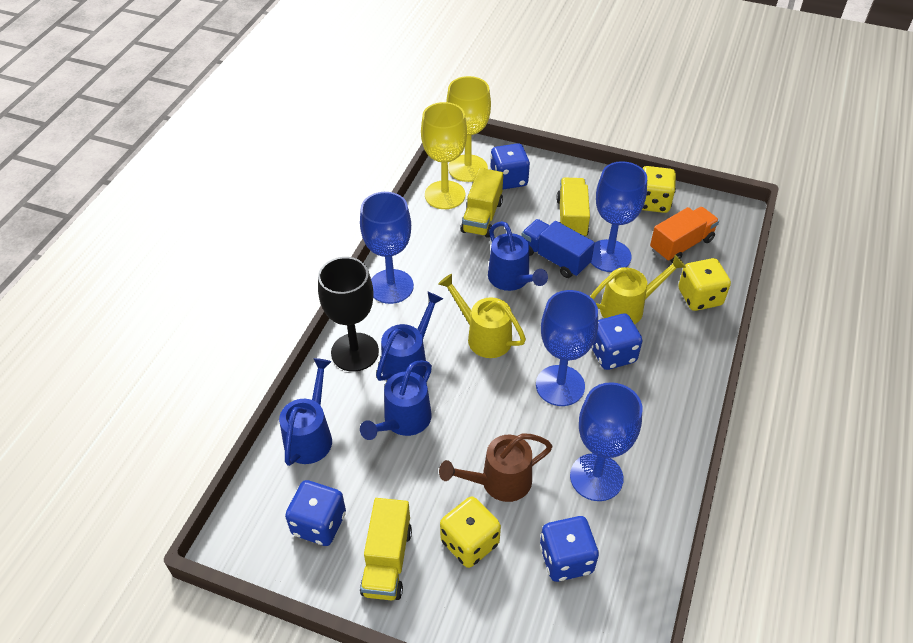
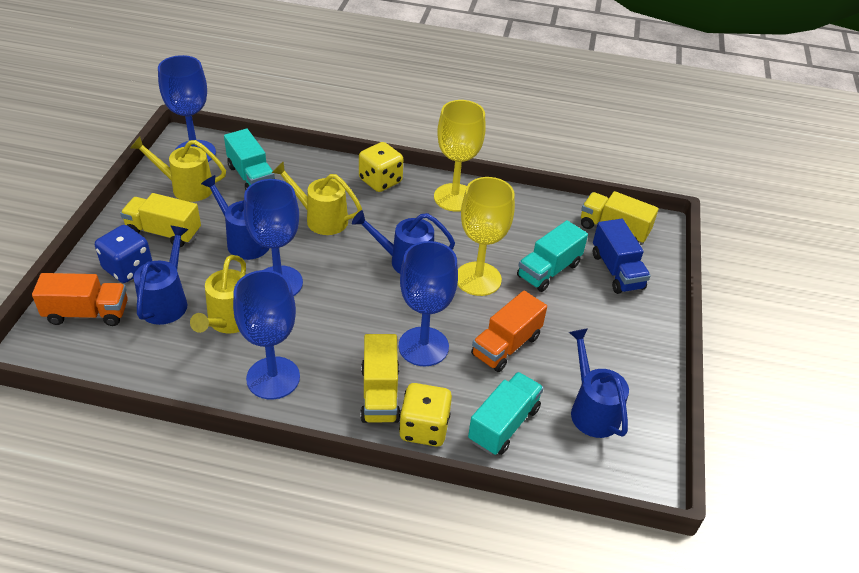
black goblet: [318,257,379,372] = 1 -> none = 0
blue dice: [285,480,346,546] [490,143,530,190] [540,516,599,582] [591,313,642,370] = 4 -> [95,225,152,283] = 1
brown watering can: [439,434,552,502] = 1 -> none = 0
orange truck: [650,207,719,263] = 1 -> [32,273,128,326] [471,291,547,372] = 2
turquoise truck: none = 0 -> [224,129,275,191] [468,372,544,455] [517,220,588,292] = 3
yellow dice: [440,497,501,568] [642,166,676,213] [678,258,731,311] = 3 -> [359,142,403,192] [399,383,452,447] = 2
yellow watering can: [438,274,526,358] [590,254,686,324] = 2 -> [130,136,226,202] [190,255,246,334] [272,162,362,235] = 3

